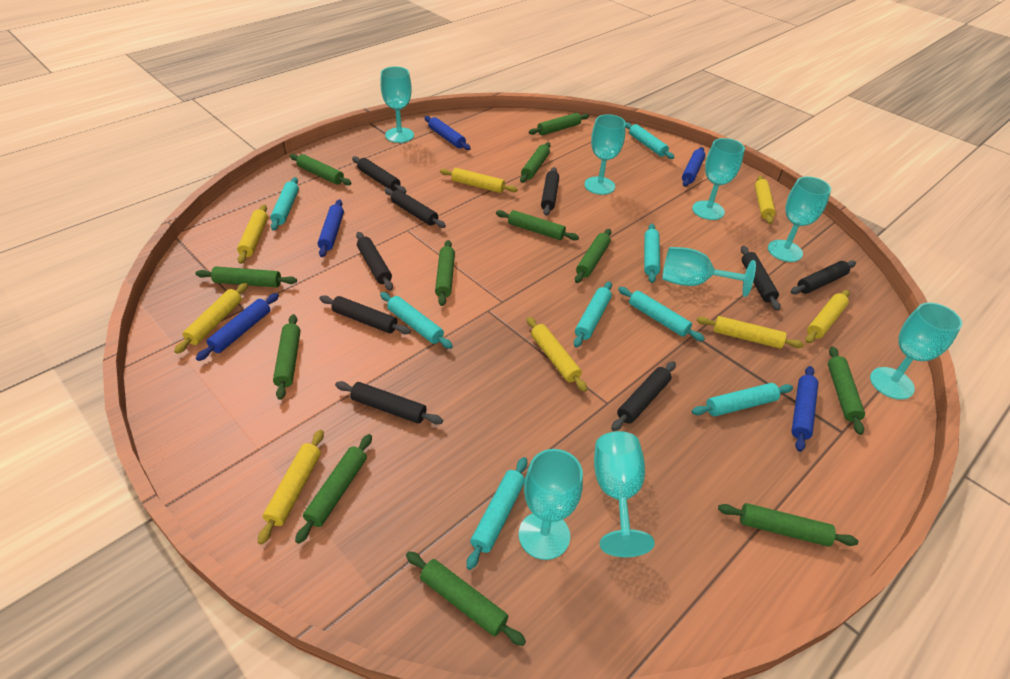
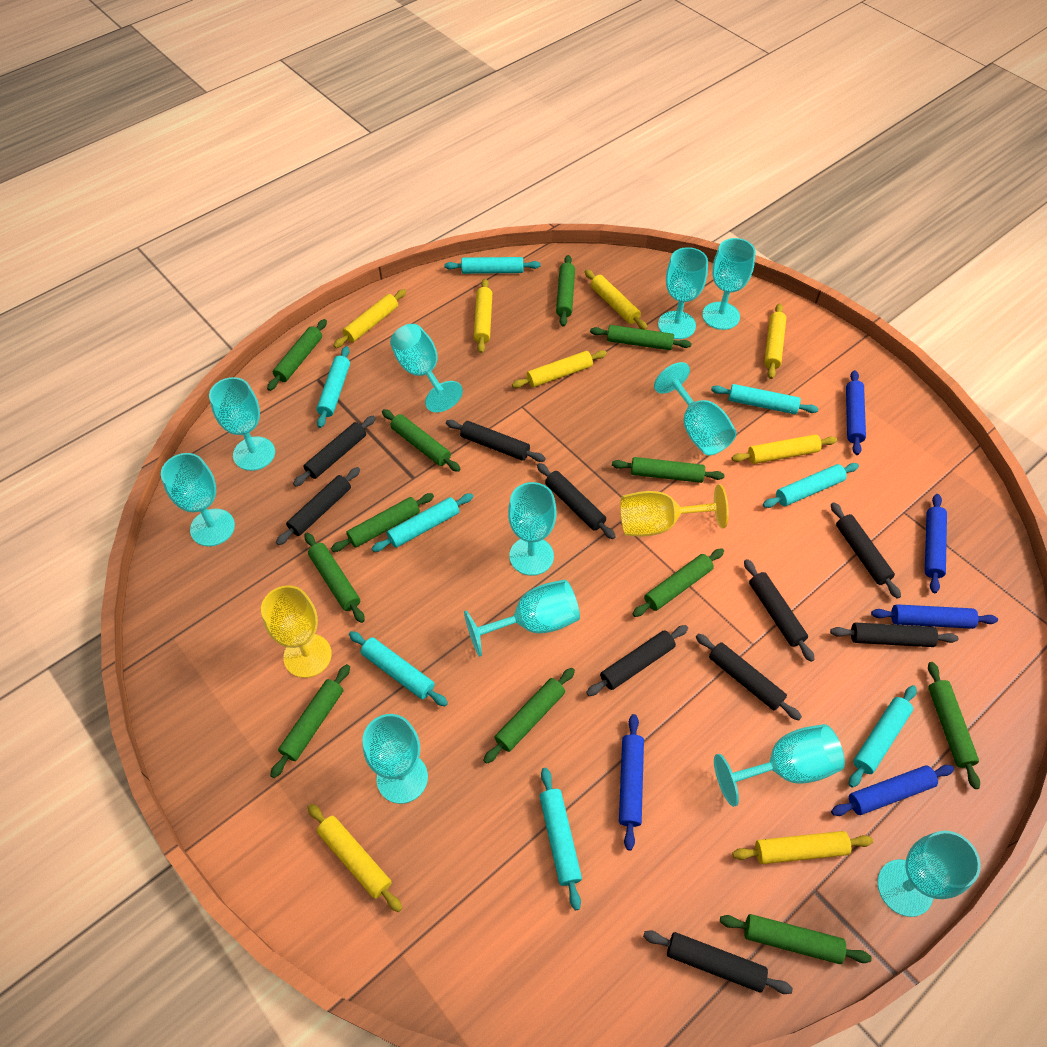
black rolling pin: [319,295,411,334] [335,381,443,425] [352,156,407,193] [356,232,393,291] [384,188,446,228] [541,167,559,216] [611,361,676,431] [741,246,780,311] [790,261,856,294] = 9 -> [276,467,360,545] [293,416,376,486] [446,420,546,462] [537,463,616,539] [586,625,688,696] [643,930,793,994] [696,633,802,720] [744,559,815,662] [830,623,958,647] [831,502,901,599] = 10
turquoise goblet: [380,66,414,143] [519,449,583,560] [584,114,626,195] [594,431,655,557] [662,247,756,297] [692,138,745,220] [768,176,831,262] [870,302,962,400] = 8 -> [161,453,235,546] [209,377,275,471] [363,714,428,804] [390,324,463,412] [464,580,580,657] [508,482,556,576] [654,362,737,455] [658,247,708,339] [702,238,756,330] [714,724,845,807] [877,831,981,917] = 11
yellow goblet: none = 0 -> [261,585,332,678] [620,484,729,536] = 2

